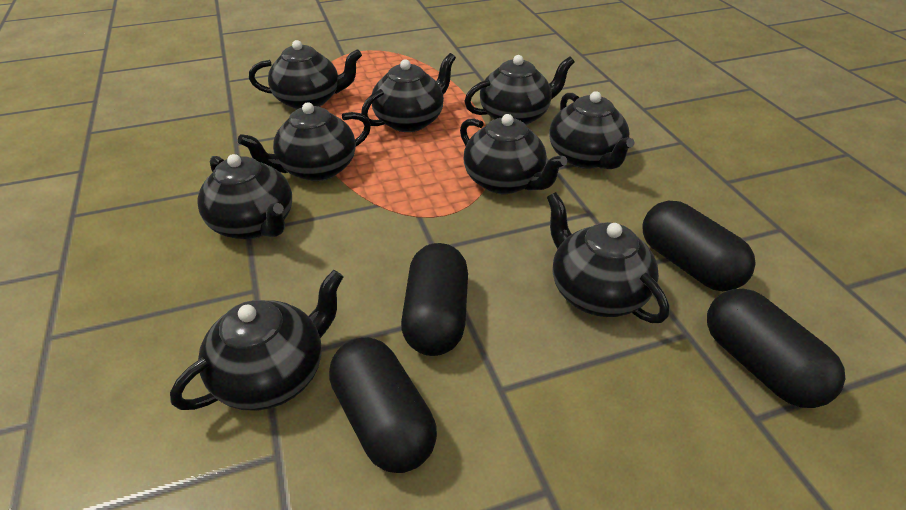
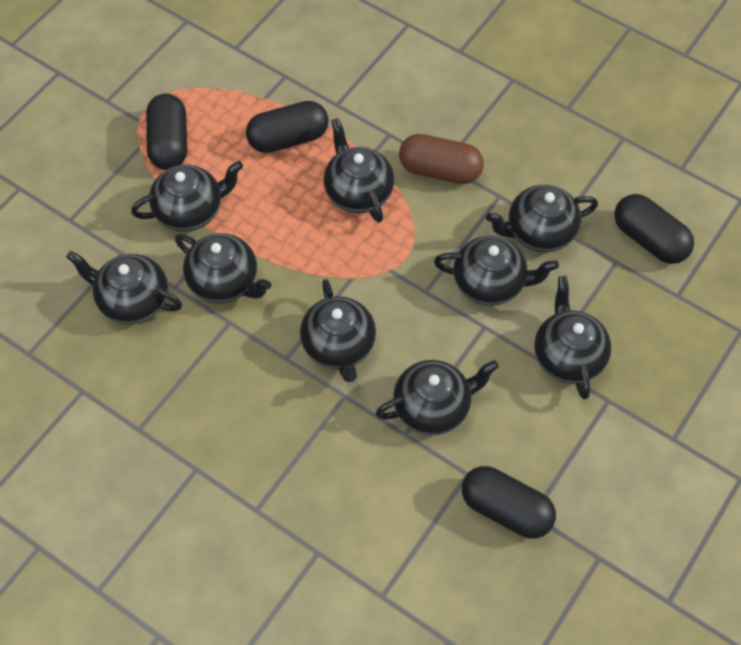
brown capsule: none = 0 -> [399,134,484,184] = 1

